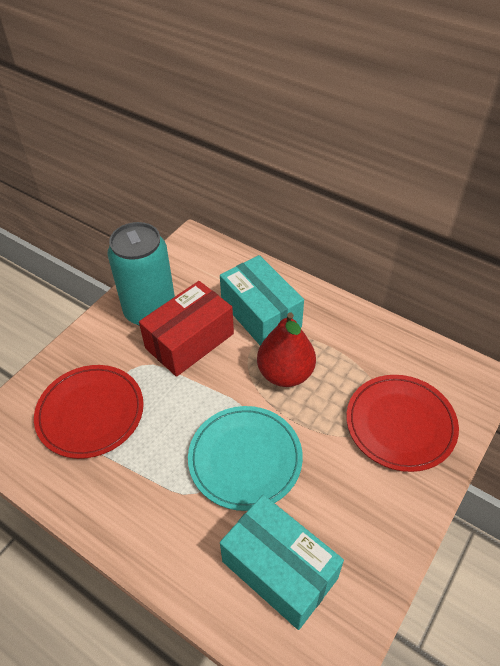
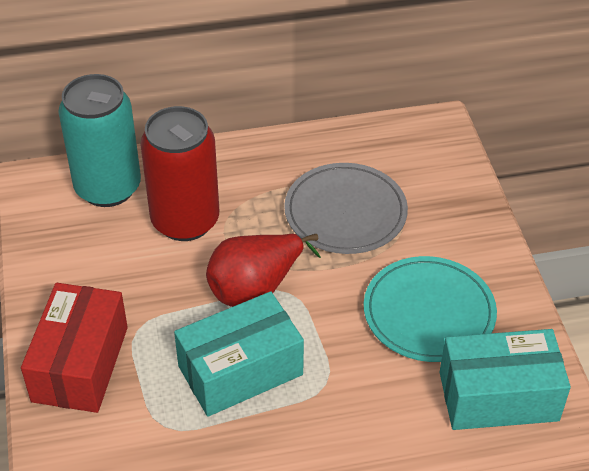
grey plate: none = 0 -> [284,163,408,254] = 1
red can: none = 0 -> [140,106,219,241] = 1
red plate: [34,365,144,459] [346,375,459,472] = 2 -> none = 0

